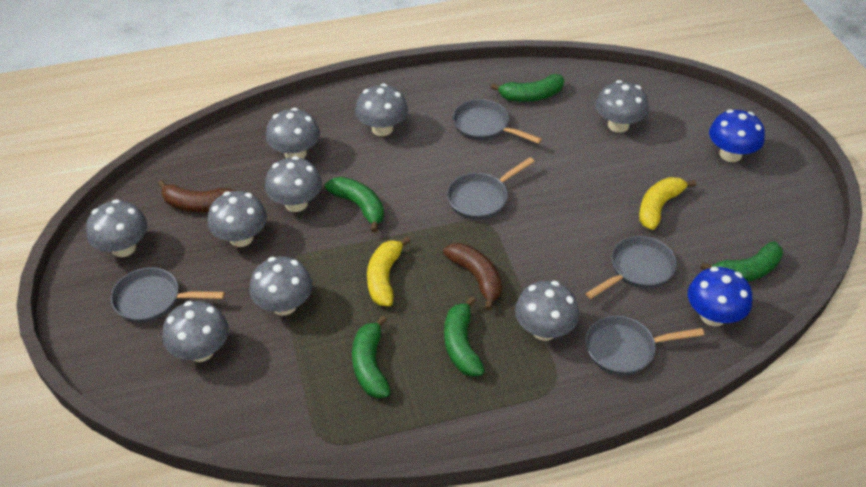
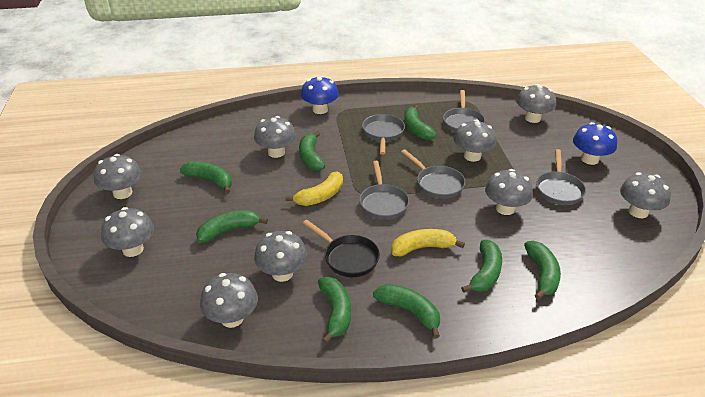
black pan: none = 0 -> [303,220,380,277] = 1
brown banana: [158,180,236,212] [443,243,502,311] = 2 -> none = 0
green banana: [325,177,384,233] [352,315,391,398] [444,296,485,377] [490,74,564,102] [700,241,783,281] = 5 -> [180,162,232,194] [196,210,268,243] [299,131,325,171] [318,277,351,344] [373,284,440,338] [404,105,436,140] [461,240,502,293] [524,241,561,300] = 8

